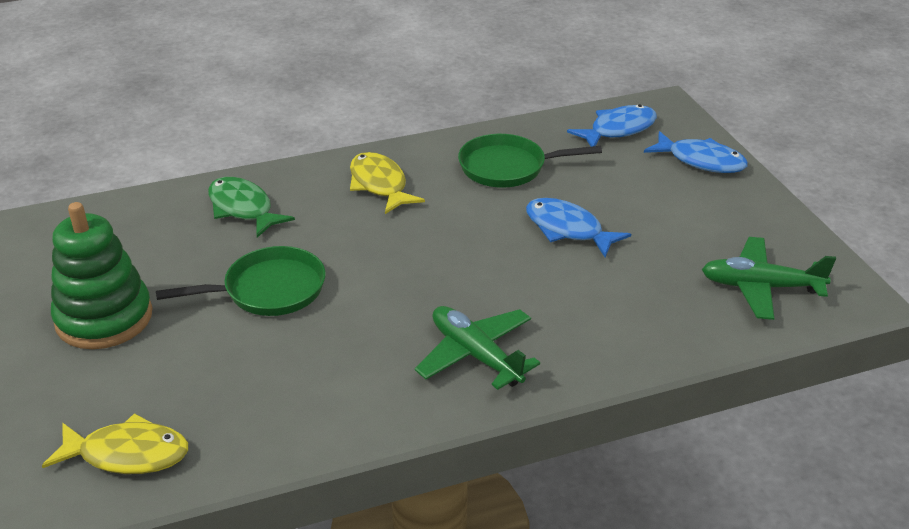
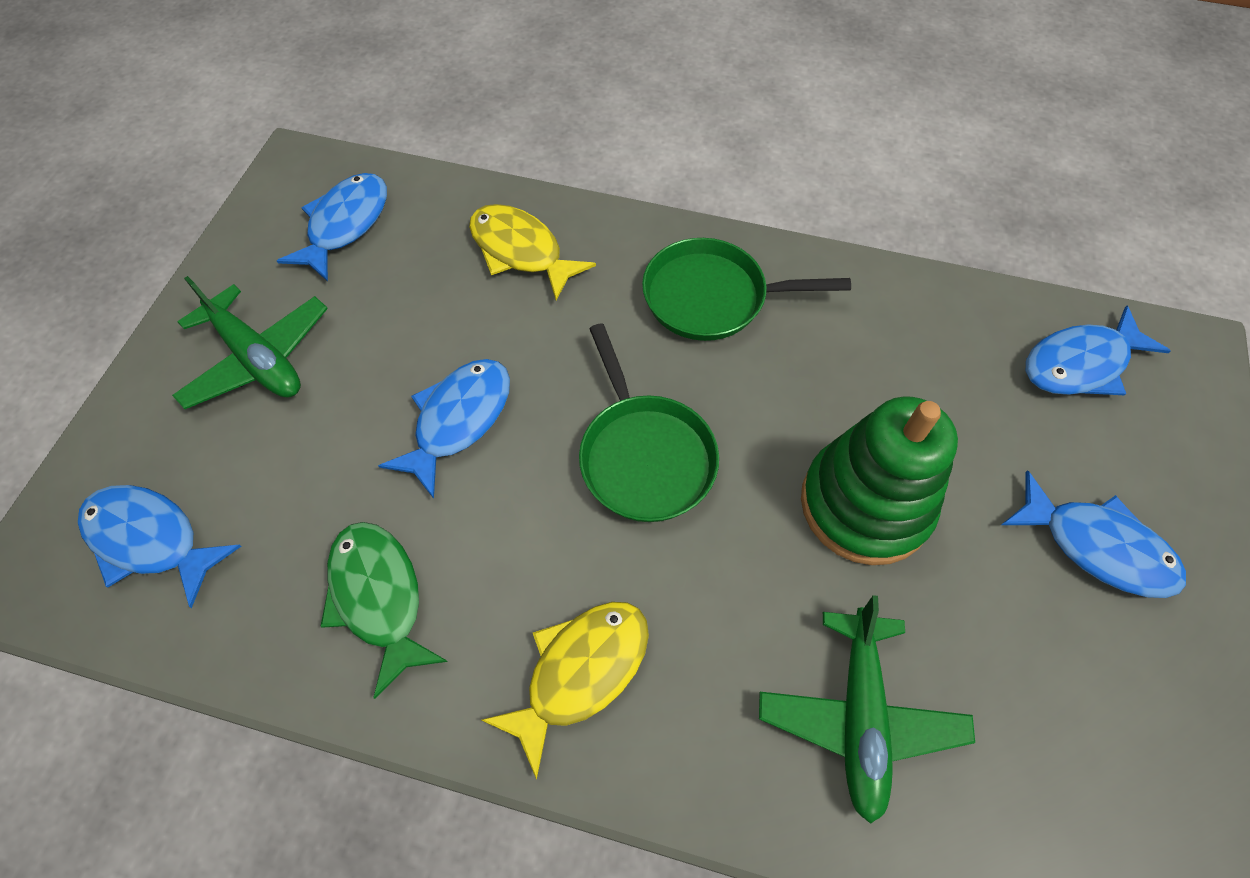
blue fish: [526,198,631,257] [567,104,657,147] [644,131,748,173] = 3 -> [78,485,241,608] [277,173,387,281] [378,359,510,499] [1001,470,1186,598] [1026,306,1171,395] = 5

